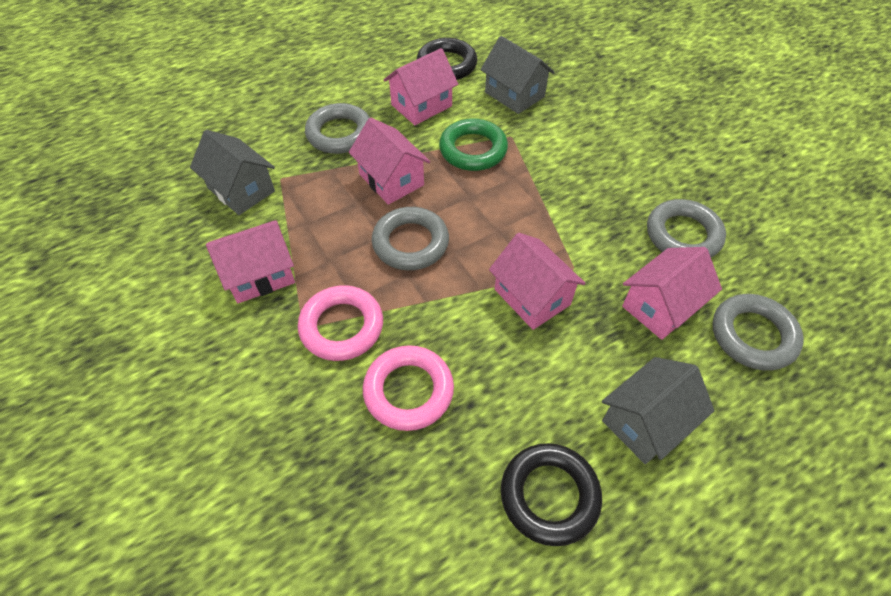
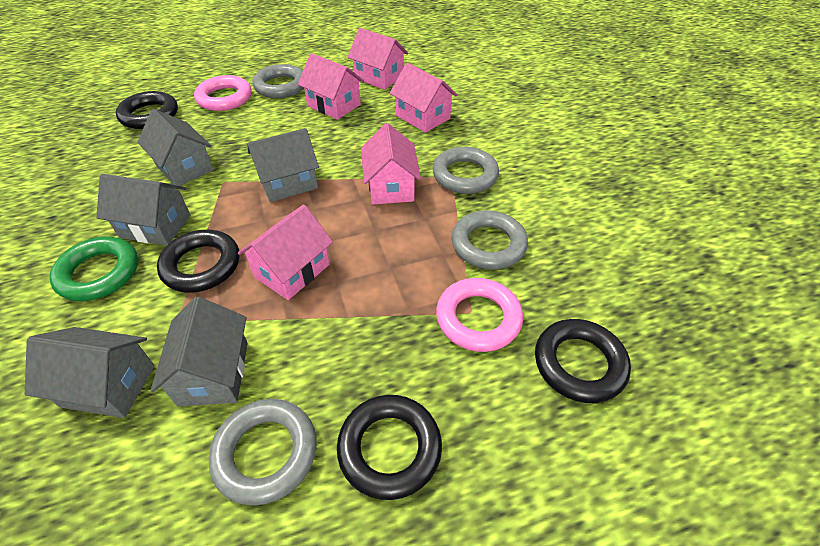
black ring: [417,38,477,80] [501,443,602,546] = 2 -> [116,91,178,129] [157,230,239,293] [337,395,442,500] [535,319,631,403] = 4
grey house: [190,130,275,215] [480,36,555,114] [602,357,714,464] = 3 -> [25,327,155,418] [96,174,190,245] [137,109,213,186] [150,297,248,406] [247,128,319,202] = 5

